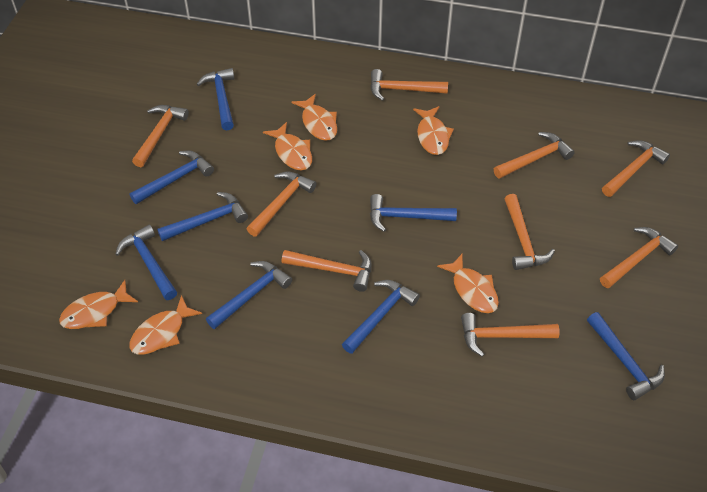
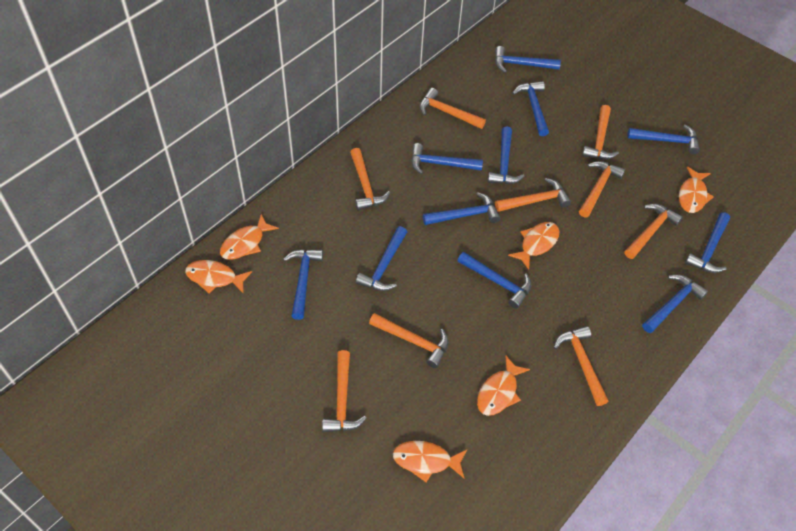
blue hammer: [115,224,177,300] [130,150,214,204] [157,192,248,241] [196,68,235,131] [206,261,292,329] [342,280,420,354] [370,194,457,232] [587,312,665,400] = 8 -> [283,250,323,320] [356,226,407,291] [411,143,483,174] [423,192,500,225] [457,252,532,309] [488,127,524,184] [495,46,561,73] [512,81,549,136] [627,125,700,154] [642,275,708,333] [685,212,730,273] = 11

